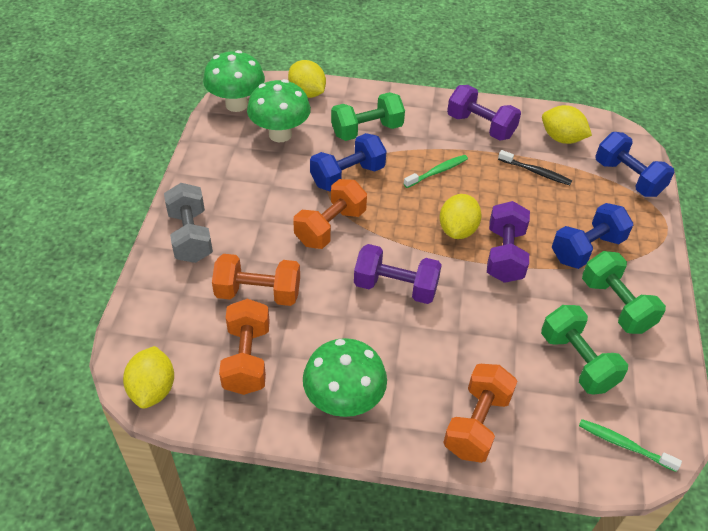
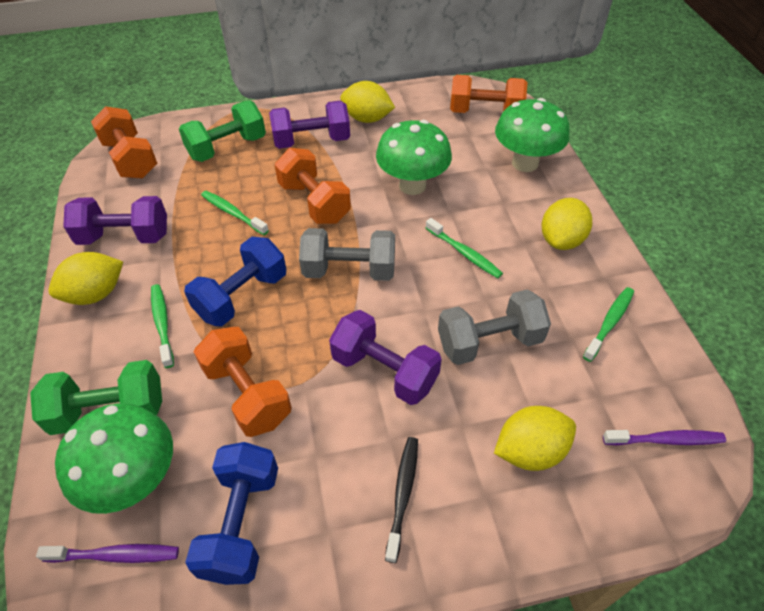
blue dumbbell: [310,133,387,191] [552,203,633,269] [595,132,674,197] = 3 -> [184,237,287,326] [185,442,278,585] = 2
green dumbbell: [331,92,405,141] [541,305,628,395] [582,251,666,334] = 3 -> [30,360,162,435] [179,101,266,162] = 2
green toothbrush: [403,155,468,188] [579,419,682,472] = 2 -> [151,284,174,368] [201,191,269,235] [426,218,503,278] [583,287,634,362] = 4
grey dumbbell: [164,183,213,263] = 1 -> [299,228,395,281] [438,289,551,365] = 2
purple toothbrush: none = 0 -> [36,544,179,563] [603,430,726,445] = 2

